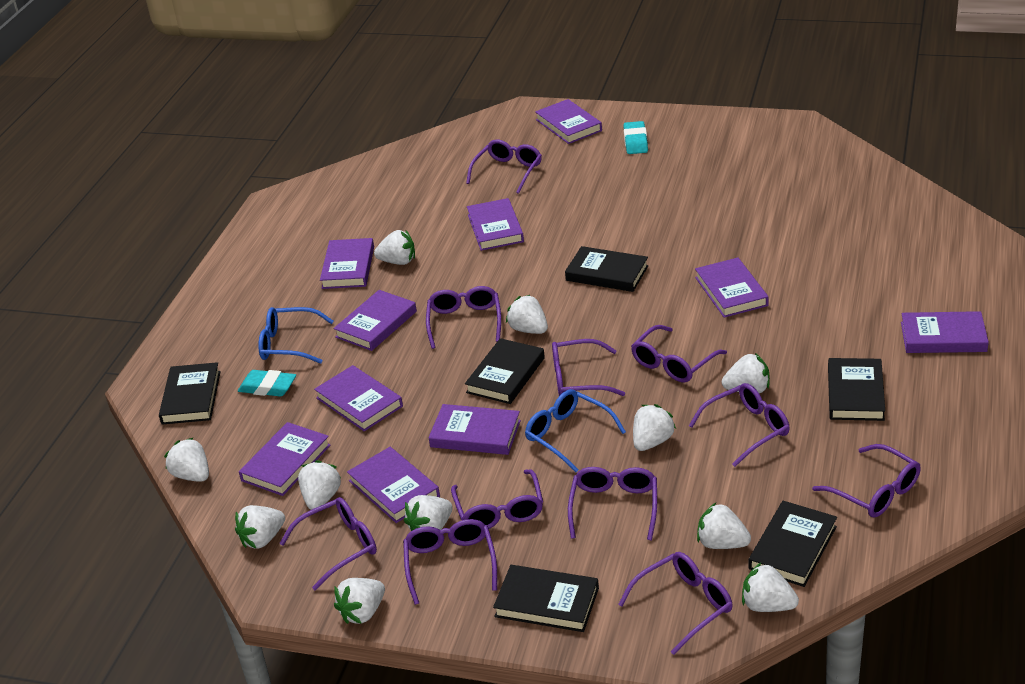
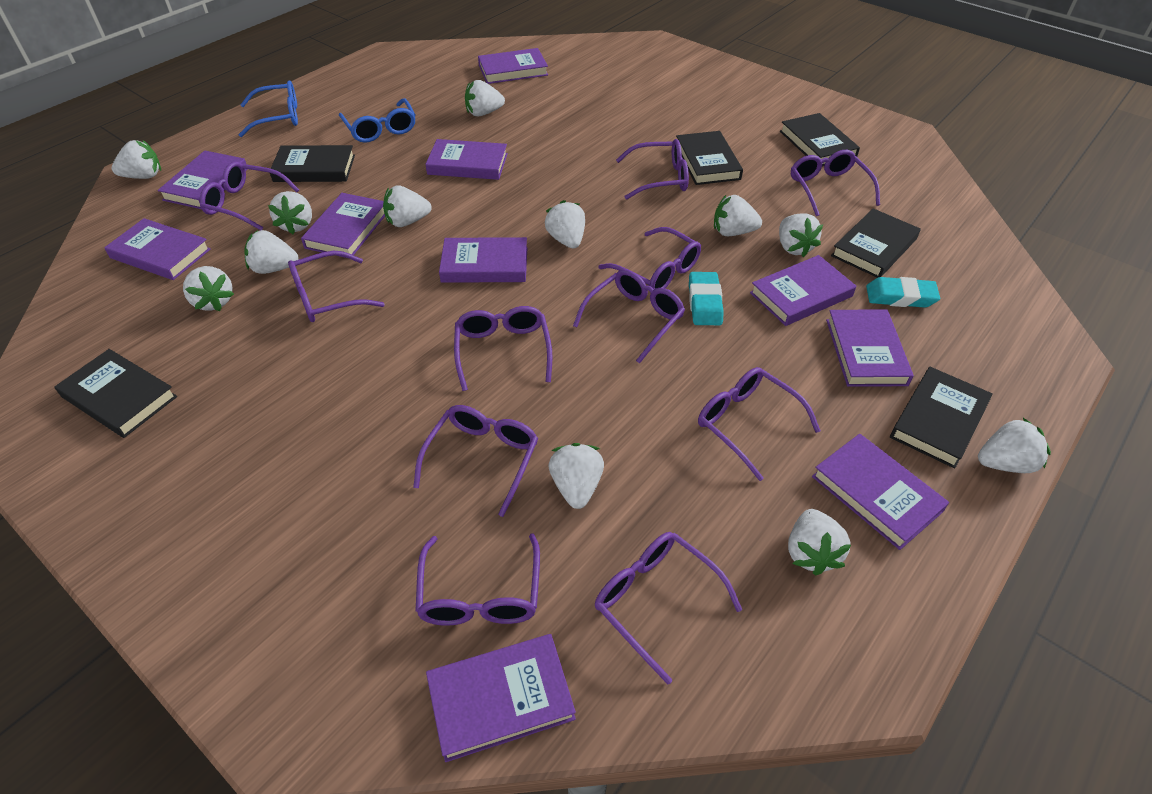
white strawberry: [164,438,209,482] [235,505,285,549] [298,460,341,510] [334,578,385,624] [374,230,415,265] [404,495,453,531] [506,295,548,334] [633,404,676,451] [697,503,751,549] [722,353,770,393] [742,562,799,612] = 11 -> [112,140,161,179] [183,266,234,311] [244,230,298,274] [268,191,312,234] [383,185,432,227] [465,80,505,116] [545,200,585,249] [549,443,604,509] [714,195,762,236] [779,213,823,257] [788,509,851,576] [978,418,1051,473] = 12

